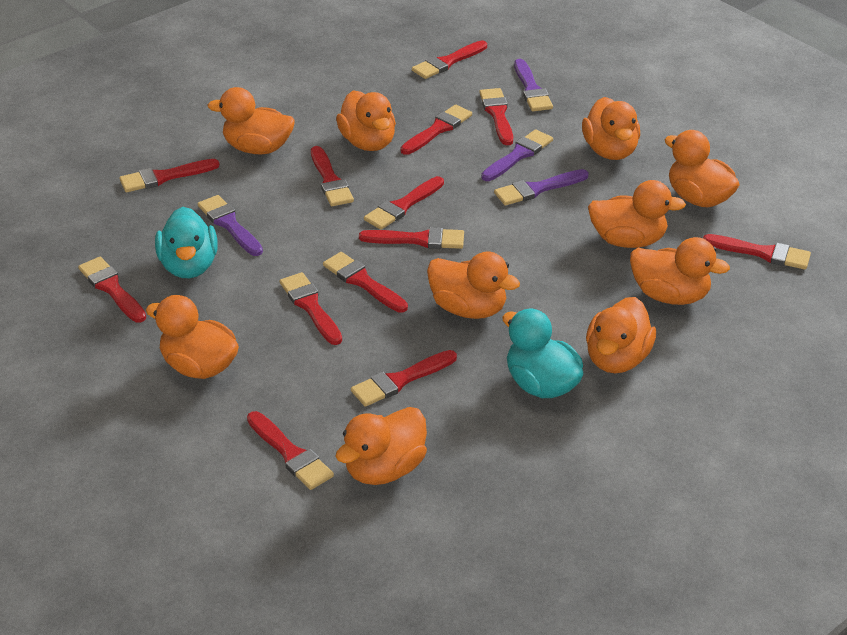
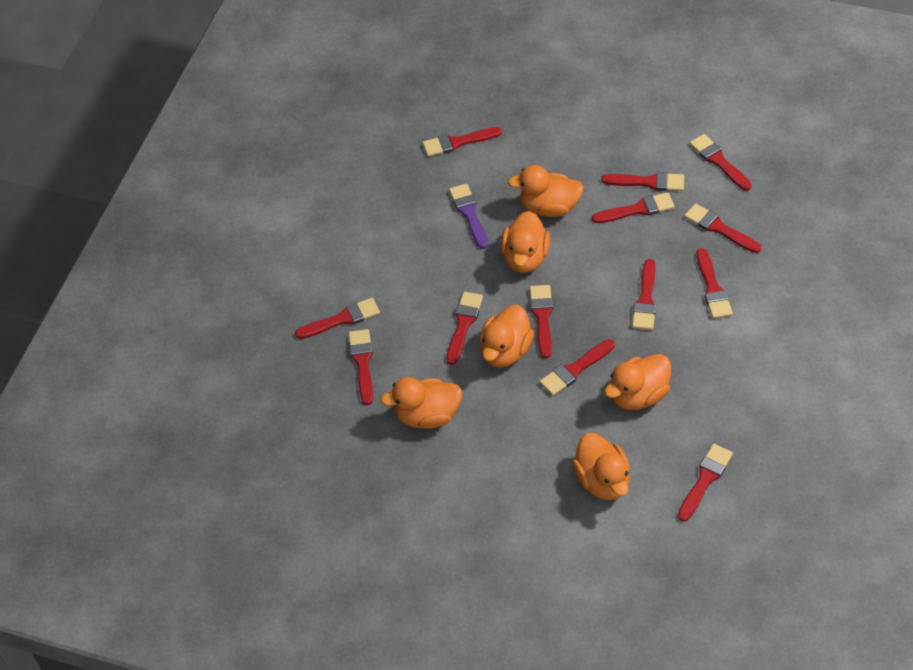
orange duck: [146,295,239,379] [208,87,295,154] [335,407,427,485] [336,91,396,151] [427,251,520,319] [582,97,640,160] [586,297,656,373] [588,180,686,248] [630,237,730,305] [664,130,740,207] = 10 -> [380,377,462,429] [479,305,534,368] [501,211,551,273] [508,165,584,217] [572,433,630,501] [604,354,671,410] = 6
purple brush: [198,195,263,256] [481,129,553,181] [494,169,589,206] [514,59,553,111] = 4 -> [449,183,488,249] = 1
turquoise duck: [155,207,218,278] [502,308,583,398] = 2 -> none = 0

